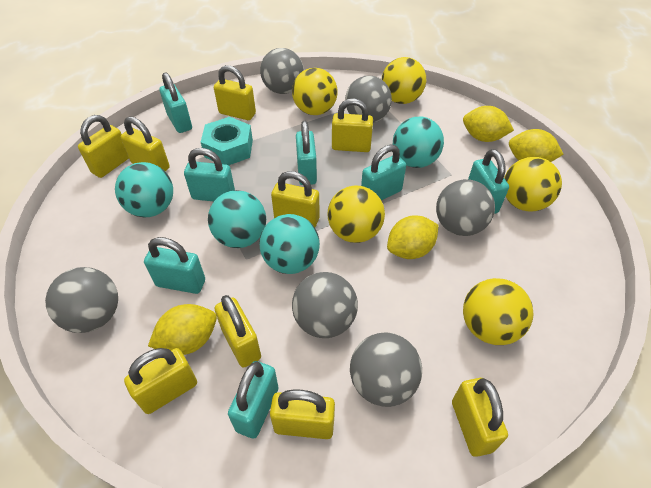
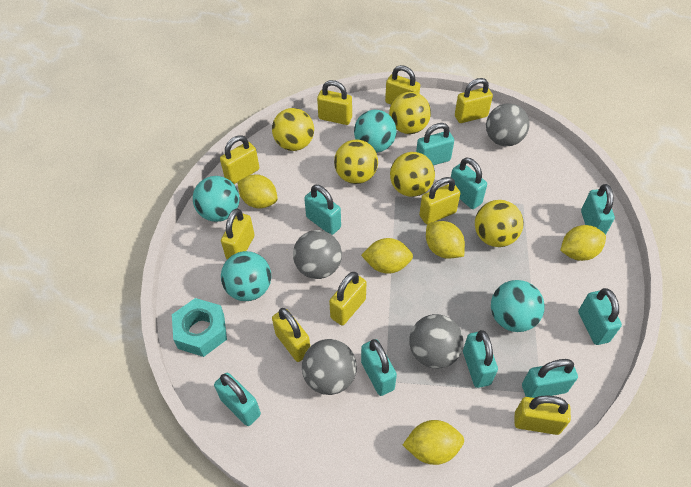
grey ball: [45,267,118,333] [260,48,304,94] [292,272,358,338] [345,76,392,123] [350,332,422,407] [436,179,495,236] = 6 -> [293,230,342,279] [302,339,357,395] [409,314,463,369] [486,103,529,146] = 4
turquoise padlock: [144,237,205,294] [159,72,192,133] [184,148,235,202] [228,361,279,438] [296,121,317,185] [361,145,406,200] [468,149,509,214] = 7 -> [214,373,261,426] [304,185,341,235] [361,339,397,396] [416,123,454,165] [451,157,487,209] [463,330,498,388] [522,359,578,398] [578,288,622,345] [581,184,615,235] = 9
yellow lemon: [148,304,217,355] [387,215,438,259] [463,106,514,142] [509,129,564,162] = 4 -> [238,174,278,208] [361,238,413,274] [403,420,464,465] [426,221,465,259] [560,225,606,261] = 5

